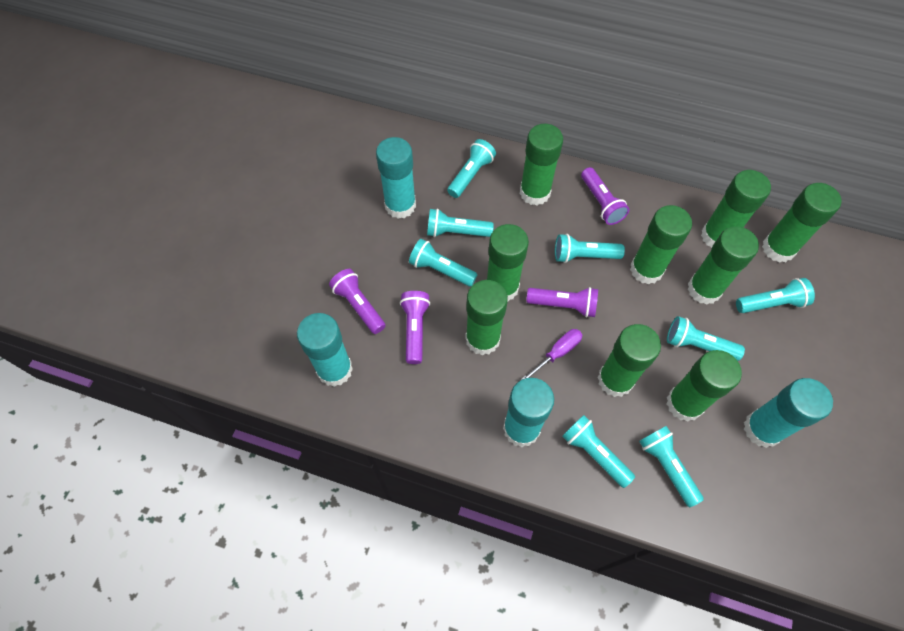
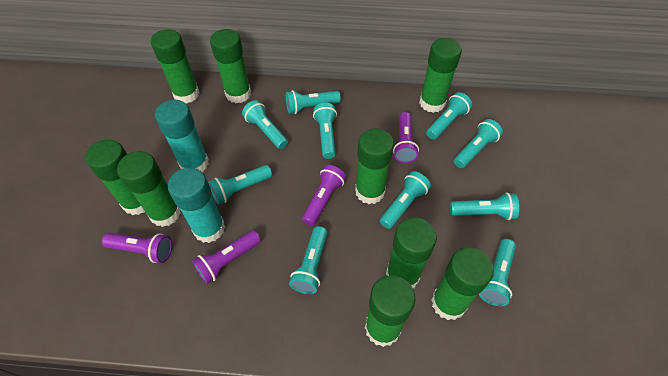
purple screwdriver: [521,329,582,380] = 1 -> none = 0
turquoise flashlight: [409,239,478,287] [427,209,494,237] [447,139,496,198] [555,234,625,263] [562,415,635,488] [639,426,704,507] [667,316,745,361] [736,278,815,313] = 8 -> [208,165,272,205] [242,100,288,149] [286,90,341,114] [289,226,328,294] [313,103,337,159] [380,171,431,229] [426,92,472,140] [450,192,519,220] [454,119,503,168] [479,239,516,306] = 10
turquoise glue stick: [297,313,353,387] [376,137,416,219] [503,378,554,447] [744,378,833,448] = 4 -> [155,100,209,172] [168,168,225,243] = 2

